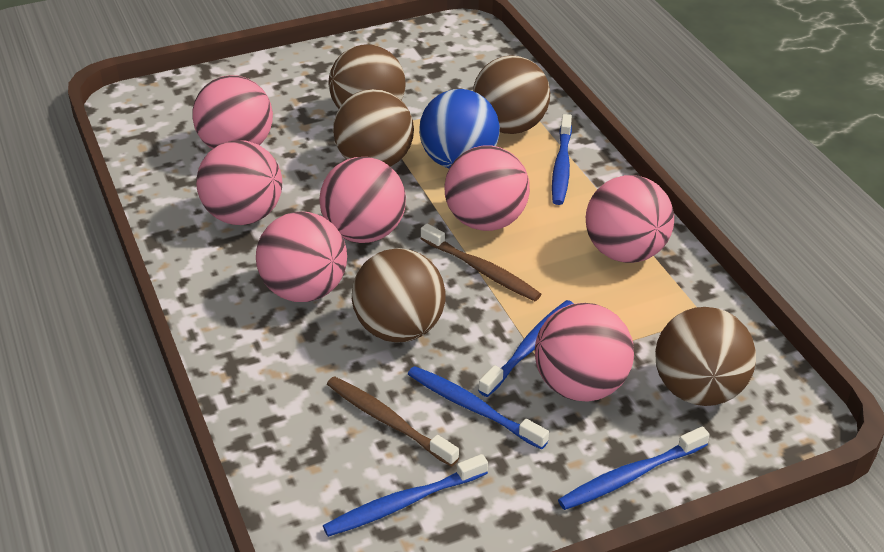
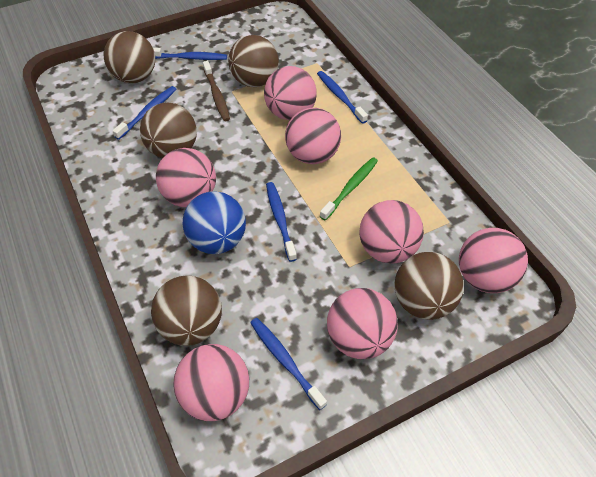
brown toothbrush: [327,376,459,467] [421,224,541,301] = 2 -> [203,61,230,121] = 1
green toothbrush: none = 0 -> [320,157,378,221] = 1

